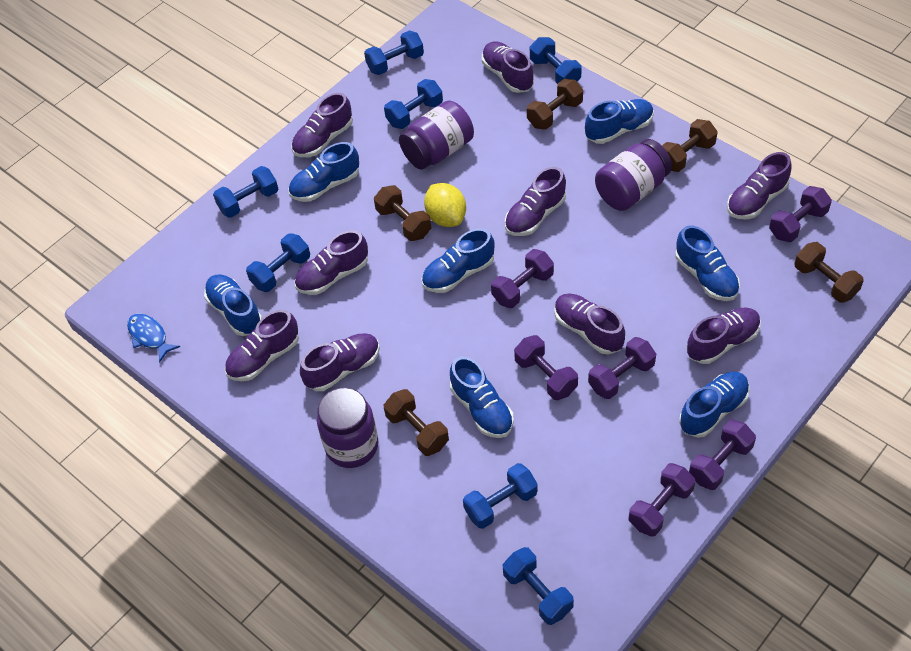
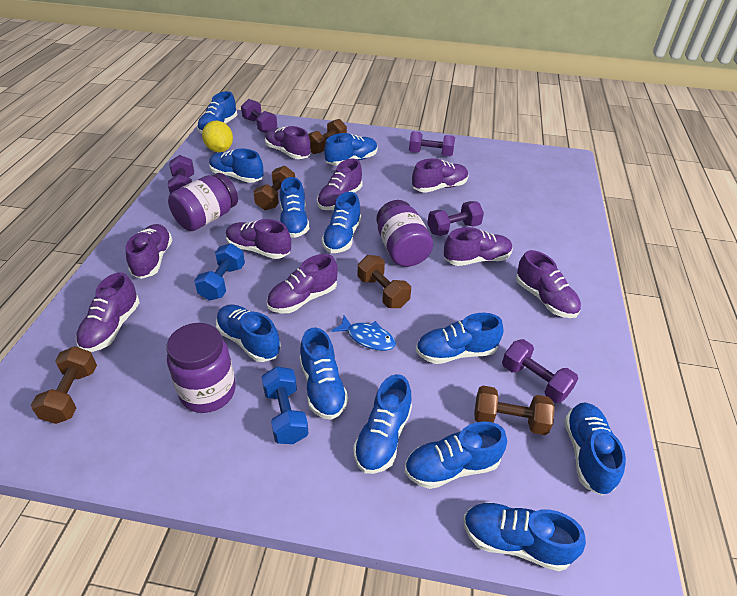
blue dumbbell: [213,166,278,218] [246,233,310,292] [364,30,424,75] [384,79,443,129] [463,463,538,529] [502,547,574,625] [530,37,582,84] = 7 -> [194,243,245,301] [262,367,309,444] = 2
blue shoe: [204,275,262,336] [289,142,359,202] [422,228,495,293] [450,357,514,438] [585,99,654,144] [675,226,740,301] [679,372,750,438] = 7 -> [197,91,237,134] [209,148,264,183] [216,304,281,362] [280,177,309,238] [300,328,348,420] [322,192,361,253] [324,133,378,166] [353,374,412,474] [405,422,507,489] [416,313,504,364] [463,502,586,571] [564,403,626,496] = 12
purple dumbbell: [491,249,554,308] [514,335,578,400] [588,337,656,399] [629,463,695,537] [689,420,756,490] [769,186,832,242] = 6 -> [168,155,194,194] [241,99,277,133] [409,131,455,156] [427,201,484,236] [502,339,578,403] = 5

